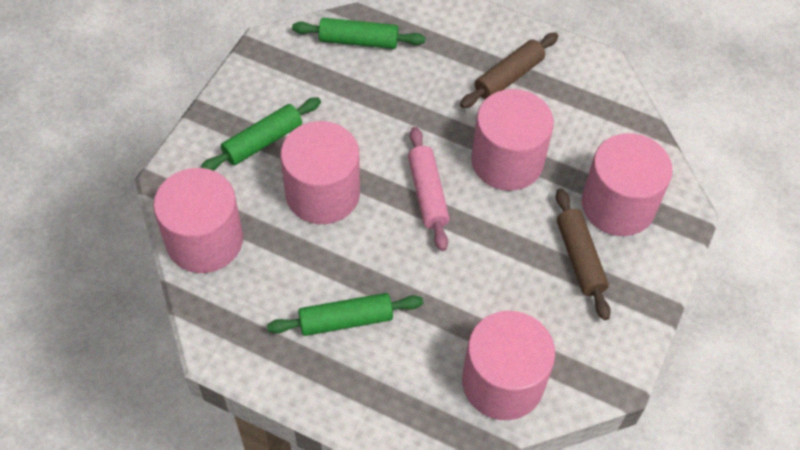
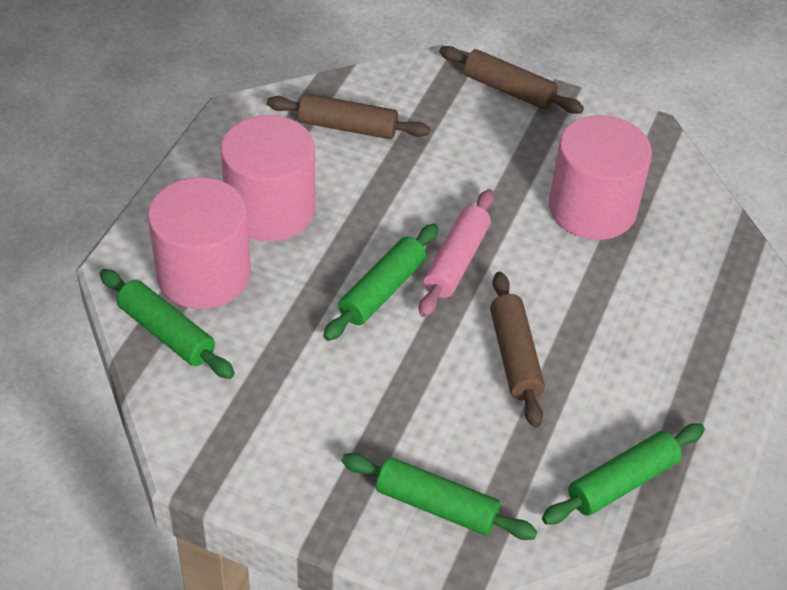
brown rolling pin: [460,33,558,108] [556,188,611,320] = 2 -> [267,93,430,139] [439,46,584,114] [490,272,545,427] = 3
green rolling pin: [200,97,321,171] [267,293,423,336] [292,18,425,49] = 3 -> [99,269,235,379] [323,224,439,341] [341,453,537,540] [542,423,705,525] = 4
pink cylinder: [153,168,243,273] [280,121,360,224] [462,311,555,420] [471,89,554,191] [582,133,673,236] = 5 -> [148,177,251,309] [220,115,315,241] [549,115,652,240] = 3

